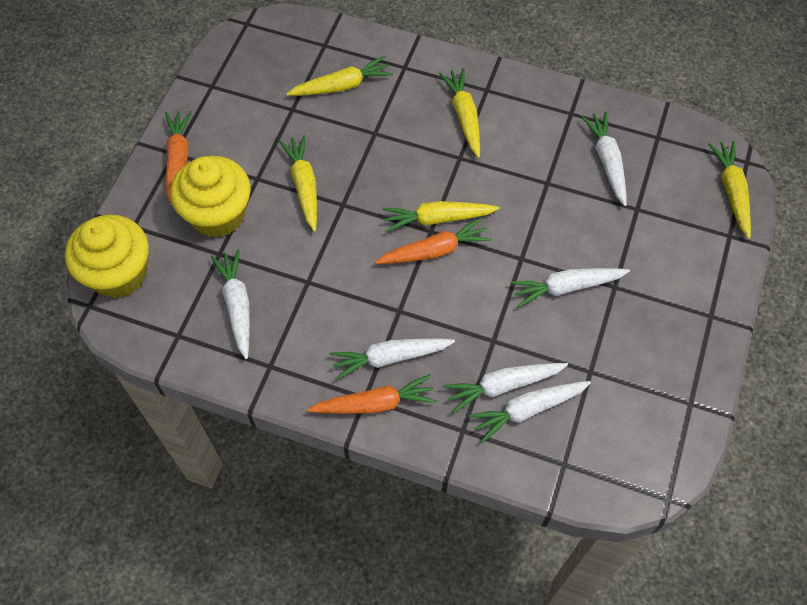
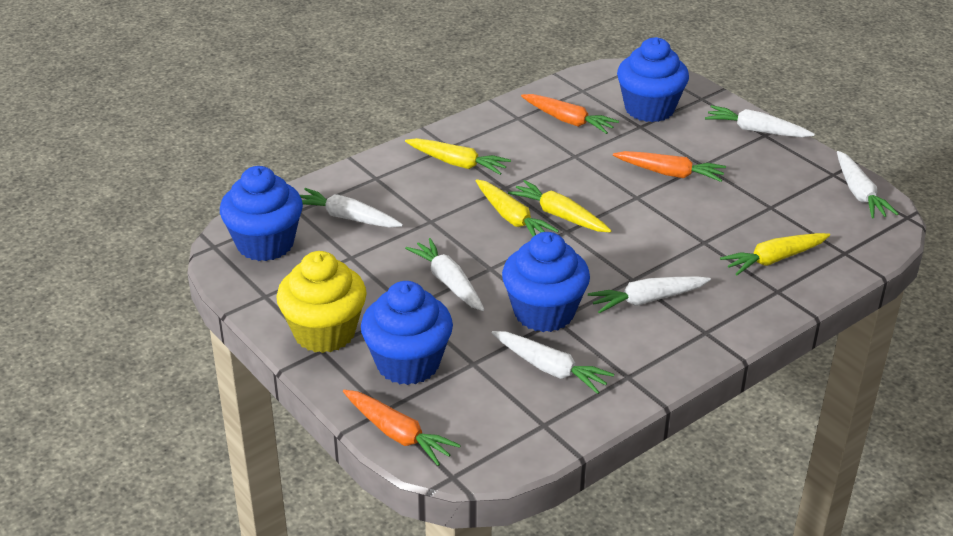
blue cupcake: none = 0 -> [220,166,303,261] [361,281,453,385] [502,232,590,332] [617,37,689,122] = 4
yellow carrot: [279,135,317,231] [286,56,393,96] [382,201,499,232] [439,68,480,158] [708,141,751,239] = 5 -> [405,138,511,175] [476,179,559,236] [508,180,612,232] [720,233,830,275] = 4
yellow cupcake: [65,215,149,298] [170,156,251,238] = 2 -> [276,251,367,353] = 1

